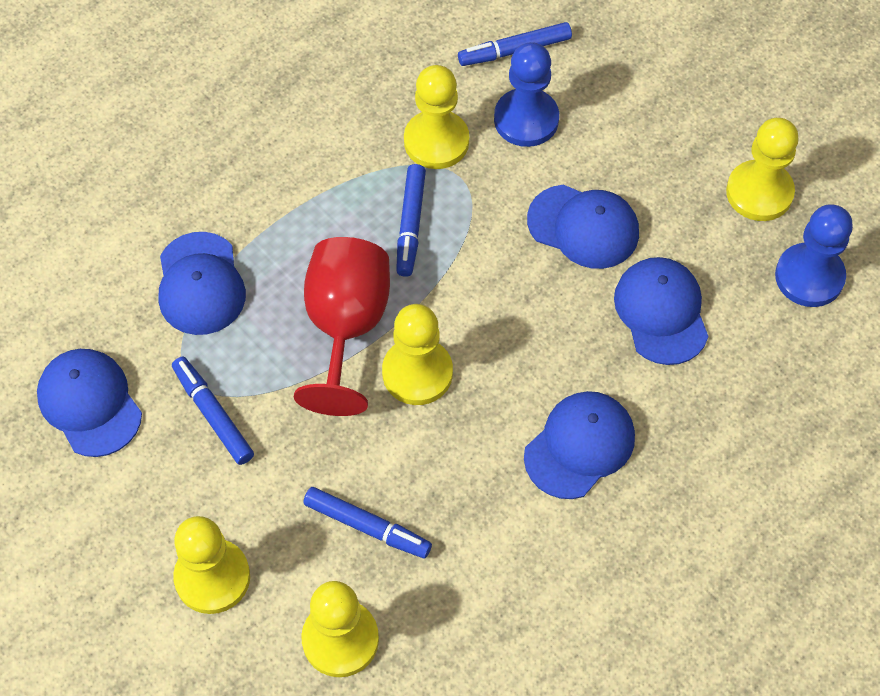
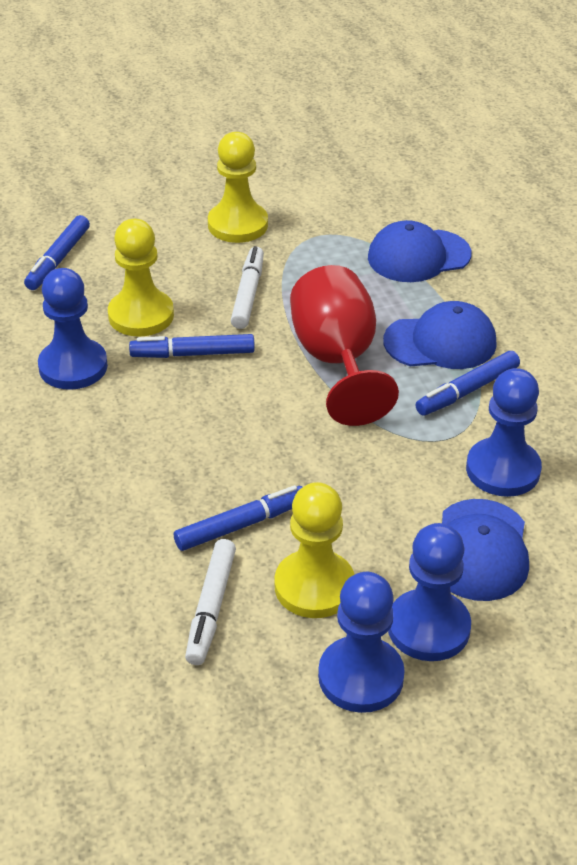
blue cap: [37,349,142,457] [158,232,246,335] [524,391,635,499] [527,185,639,269] [614,257,709,365] = 5 -> [368,220,472,282] [383,301,497,369] [442,499,529,601] = 3
blue pawn: [494,42,559,147] [775,204,853,307] = 2 -> [38,268,108,390] [318,572,405,713] [388,523,471,661] [466,368,542,497] = 4
white marker: none = 0 -> [185,539,236,665] [231,246,264,329] = 2
yellow pawn: [173,516,250,614] [301,581,379,677] [382,304,453,405] [404,65,469,169] [726,118,799,221] = 5 -> [108,219,174,337] [208,132,268,243] [275,482,355,618] = 3

